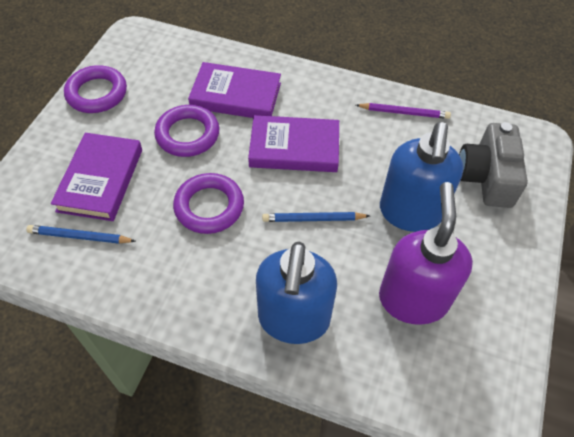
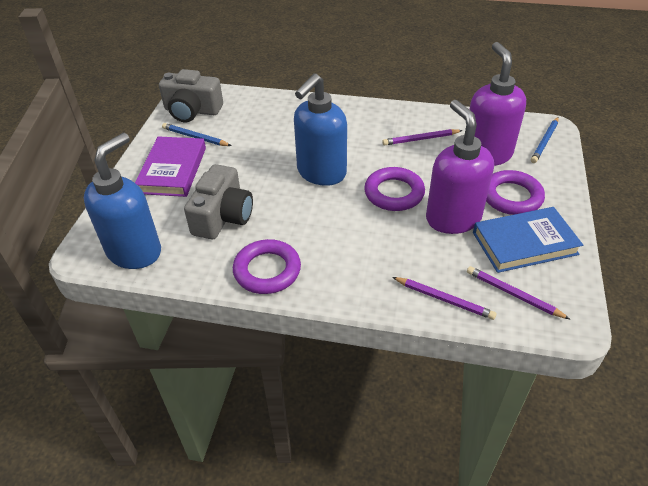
blue book: none = 0 -> [473,207,583,273] = 1
grey camera: [459,122,528,208] = 1 -> [159,69,223,122] [184,164,253,239] = 2
purple book: [51,133,142,221] [188,62,281,118] [248,115,339,172] = 3 -> [135,136,206,197] = 1
purple pencil: [356,103,451,119] = 1 -> [382,129,463,146] [392,277,497,320] [467,266,570,319] = 3
purple soap dispenser: [379,182,473,325] = 1 -> [426,100,494,234] [469,42,526,166] = 2

